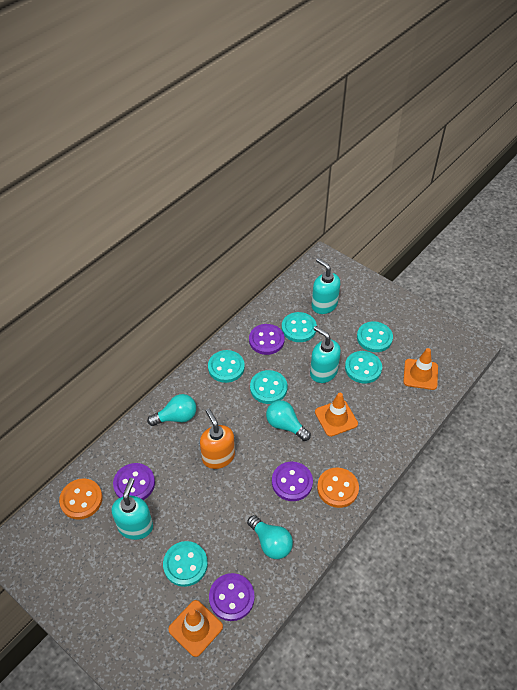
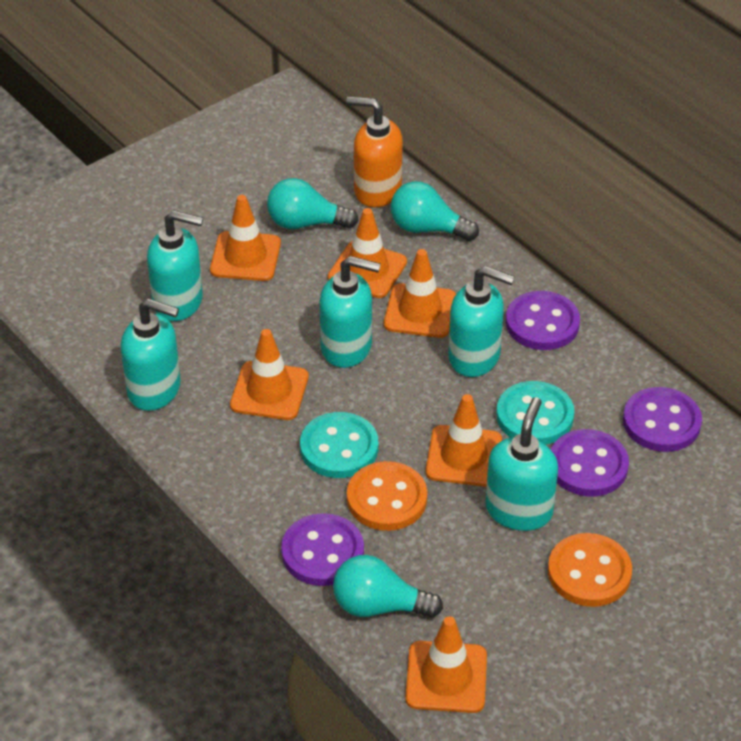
orange traffic cone: [168,600,223,657] [315,393,358,437] [403,348,438,390] = 3 -> [210,195,281,281] [230,329,309,420] [328,208,407,298] [384,249,456,338] [405,616,487,713] [426,394,502,487] = 6
turquoise button: [163,541,208,587] [208,350,245,383] [250,370,287,404] [282,312,317,342] [345,351,382,384] [357,321,393,352] = 6 -> [300,412,378,478] [496,381,574,445] = 2
turquoise soap dispenser: [112,478,153,540] [310,326,341,383] [312,258,340,314] = 3 -> [121,298,181,411] [147,210,203,321] [319,256,381,368] [448,266,515,377] [485,397,558,531] = 5

